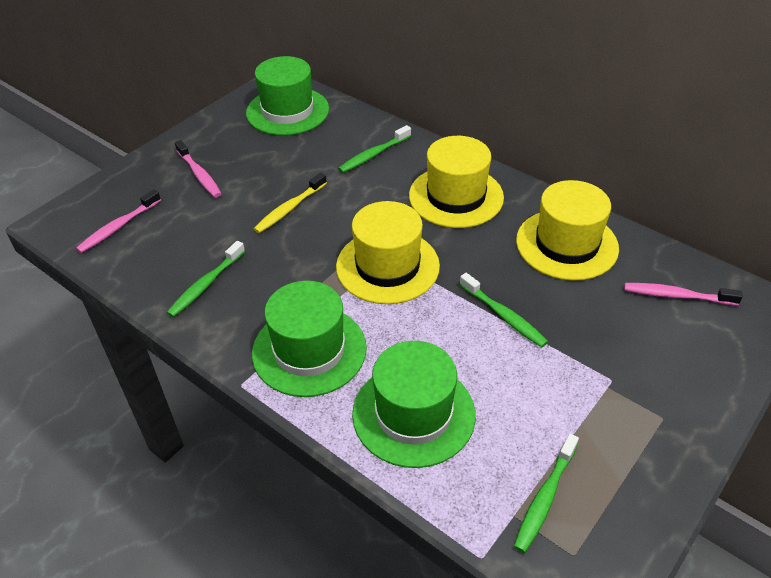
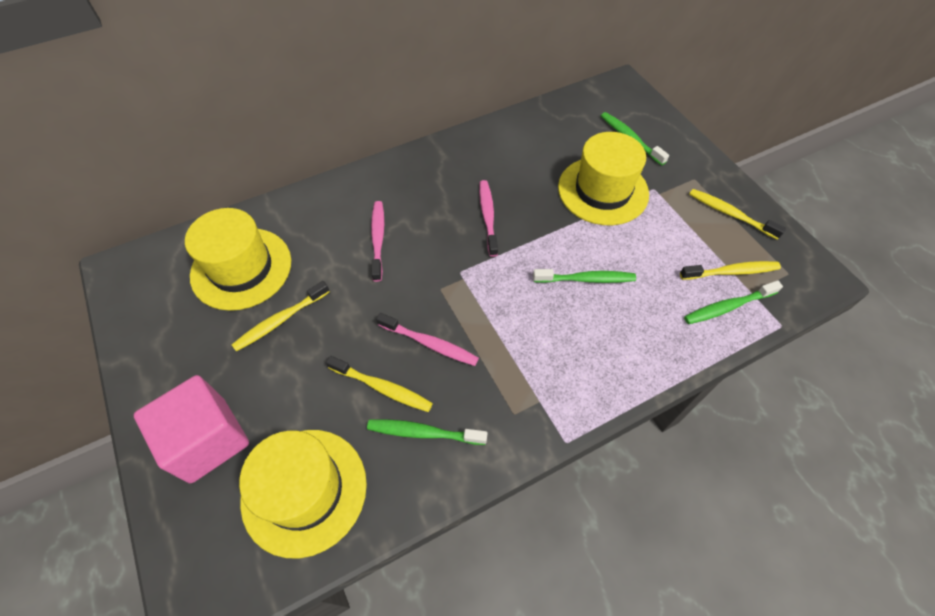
green hat: [246,56,329,136] [252,281,367,397] [352,341,476,468] = 3 -> none = 0
pink cube: none = 0 -> [134,375,249,483] = 1
yellow toothbrush: [253,172,327,233] = 1 -> [232,281,330,351] [326,356,433,412] [680,261,781,280] [689,189,786,240] = 4

